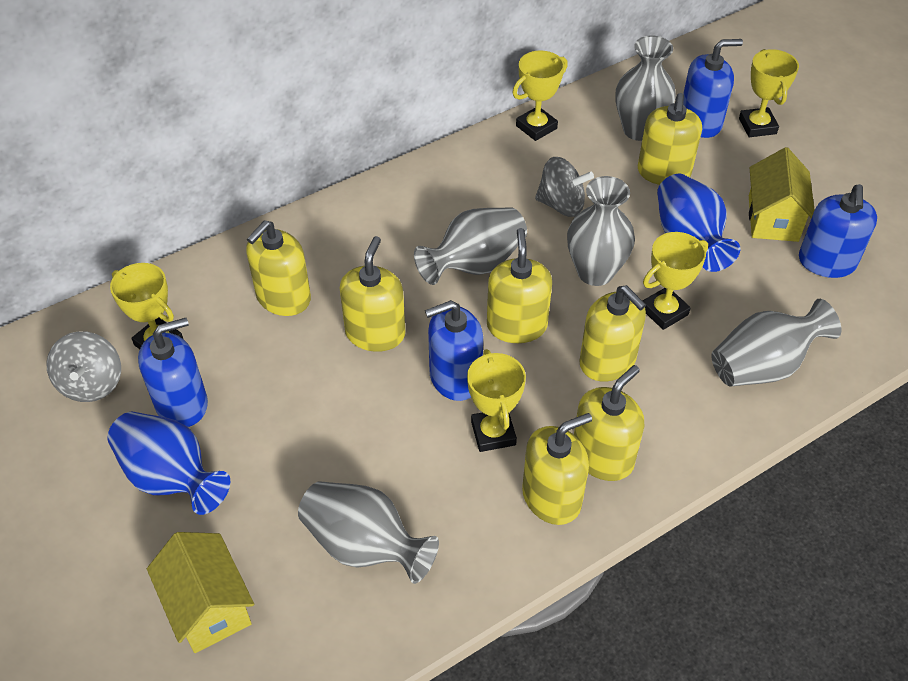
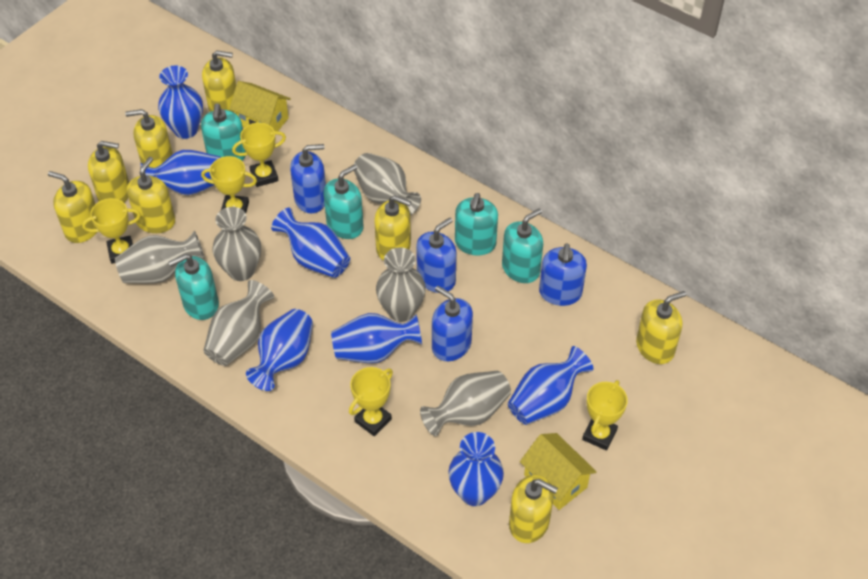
blue vase: [107,412,231,515] [657,174,741,272] = 2 -> [140,150,221,195] [158,65,203,139] [246,309,313,391] [271,207,350,278] [331,313,422,363] [448,432,504,506] [508,346,594,425] = 7
grey spinning top: [46,331,121,402] [535,157,594,217] = 2 -> none = 0
grey vase: [298,481,439,584] [414,207,527,285] [567,176,635,286] [616,35,676,141] [711,299,842,386] = 5 -> [115,231,204,283] [203,280,274,366] [212,207,261,281] [354,153,421,215] [376,247,426,322] [420,371,511,436] = 6
turquoise soap dispenser: none = 0 -> [168,254,219,320] [201,103,246,160] [323,164,364,239] [455,193,498,255] [502,208,543,283] = 5
yellow soap dispenser: [246,220,311,316] [340,236,405,352] [487,228,552,343] [522,413,592,525] [574,365,645,481] [579,285,646,381] [638,93,702,185] = 7 -> [48,171,97,243] [88,141,129,203] [125,109,173,168] [127,157,175,233] [202,50,236,112] [374,195,411,261] [509,475,558,543] [636,291,686,364] = 8

